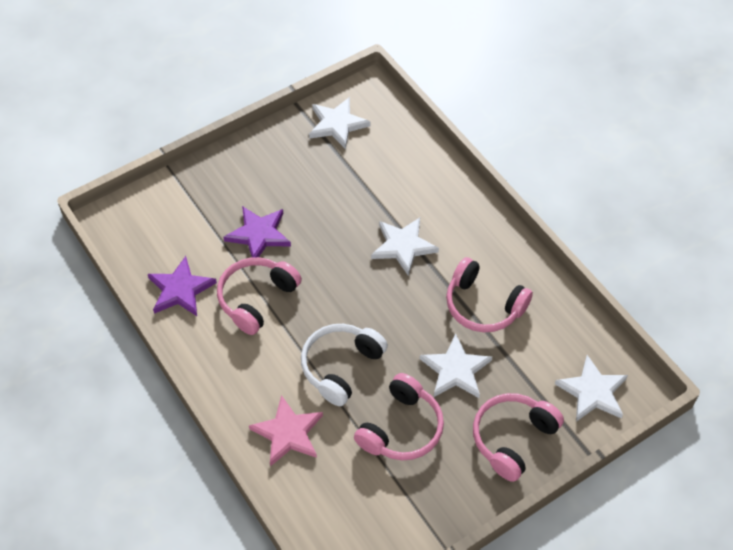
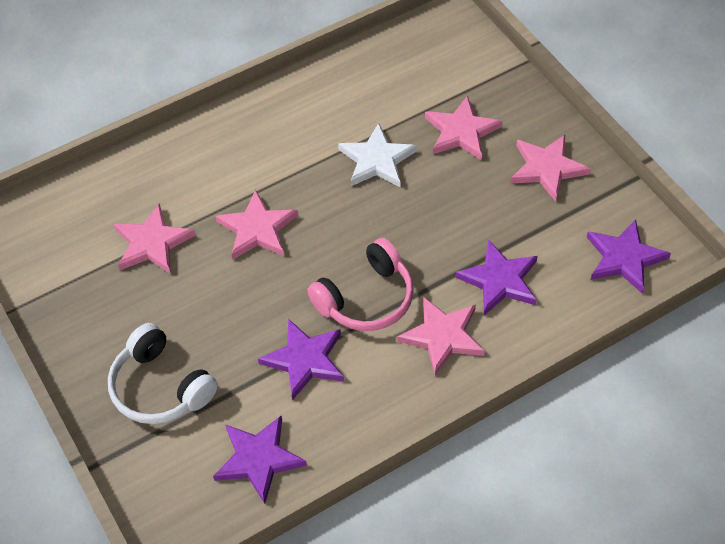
pink headphones: [217,257,302,335] [354,373,444,460] [446,257,533,332] [473,393,564,482] = 4 -> [307,238,414,331] = 1
pink star: [249,395,323,466] = 1 -> [113,203,196,274] [215,190,298,259] [397,297,485,376] [425,96,503,160] [510,135,590,201] = 5
purple star: [148,256,217,316] [224,206,291,258] = 2 -> [213,416,307,504] [258,319,344,400] [455,239,538,315] [587,219,671,294] = 4
white star: [309,97,371,149] [371,217,439,276] [420,334,492,398] [555,355,628,422] = 4 -> [338,123,417,188] = 1

